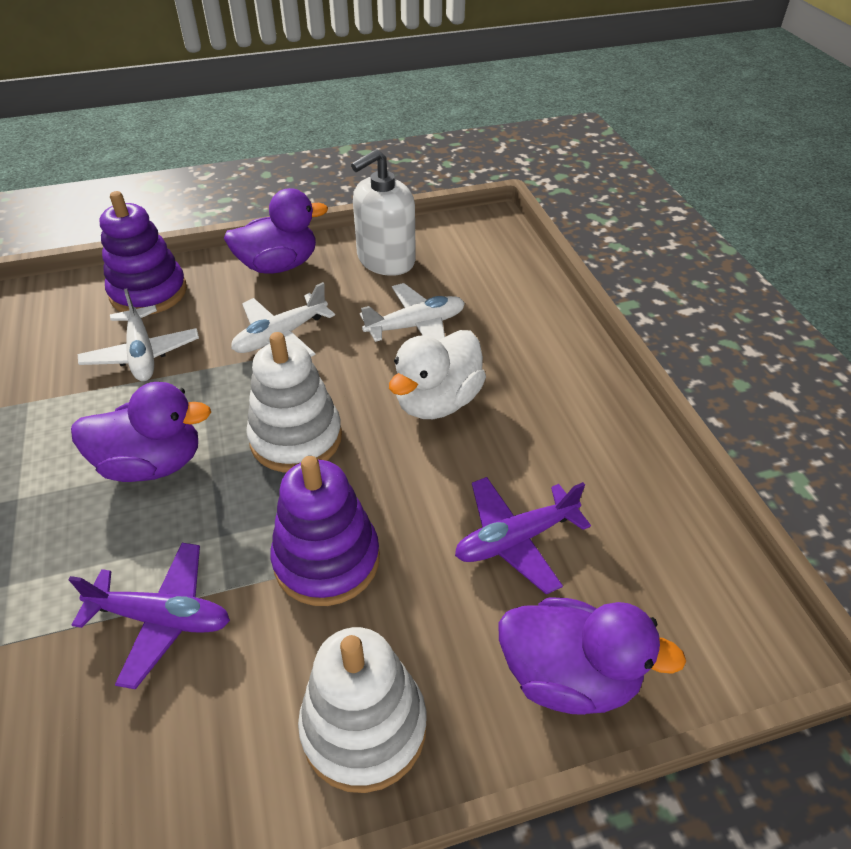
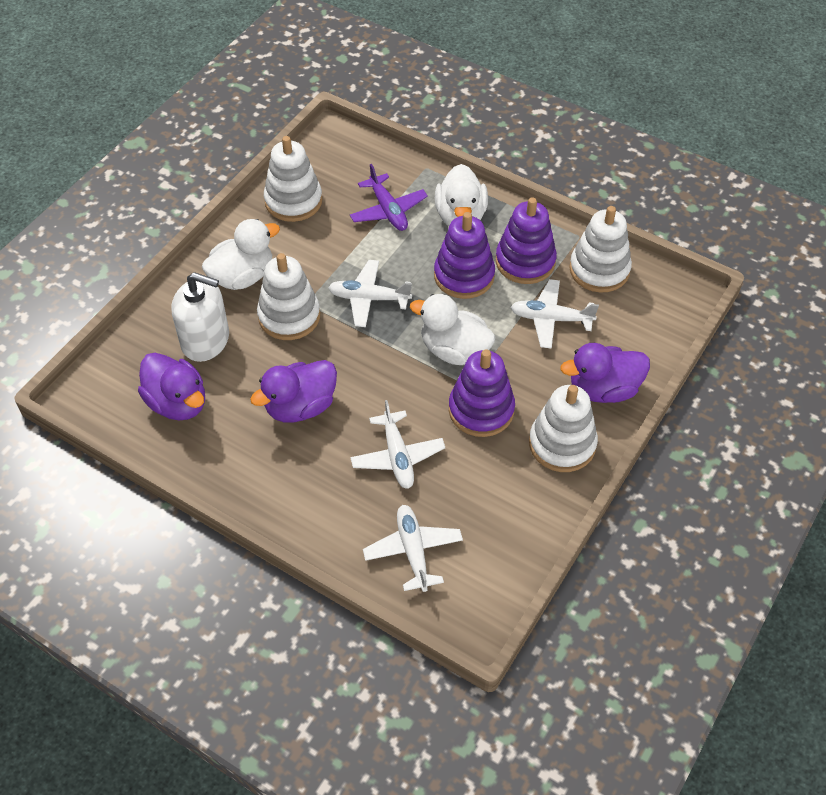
purple plane: [68,543,230,689] [455,477,591,594] = 2 -> [350,164,428,231] = 1
purple stacking toy: [100,191,187,315] [271,456,380,606] = 2 -> [434,212,495,299] [449,349,515,437] [496,197,557,284] = 3
white duck: [389,330,486,419] = 1 -> [202,219,280,290] [410,294,495,365] [435,164,488,226] = 3
white plane: [78,288,199,381] [231,282,335,357] [360,283,465,342] = 3 -> [328,260,412,327] [350,400,445,489] [363,505,463,592] [511,279,599,349] = 4
white stacking toy: [246,332,342,472] [298,627,427,793] = 2 -> [257,253,320,340] [264,136,322,222] [529,385,598,472] [569,206,632,293] = 4

